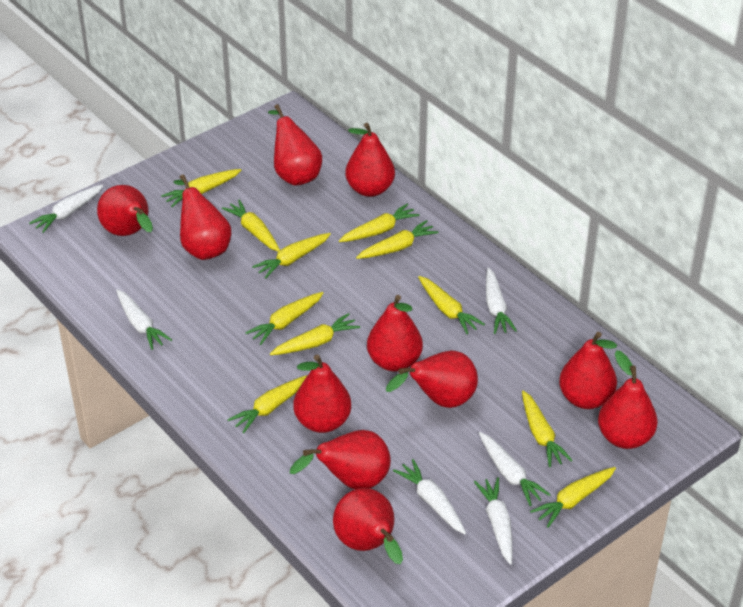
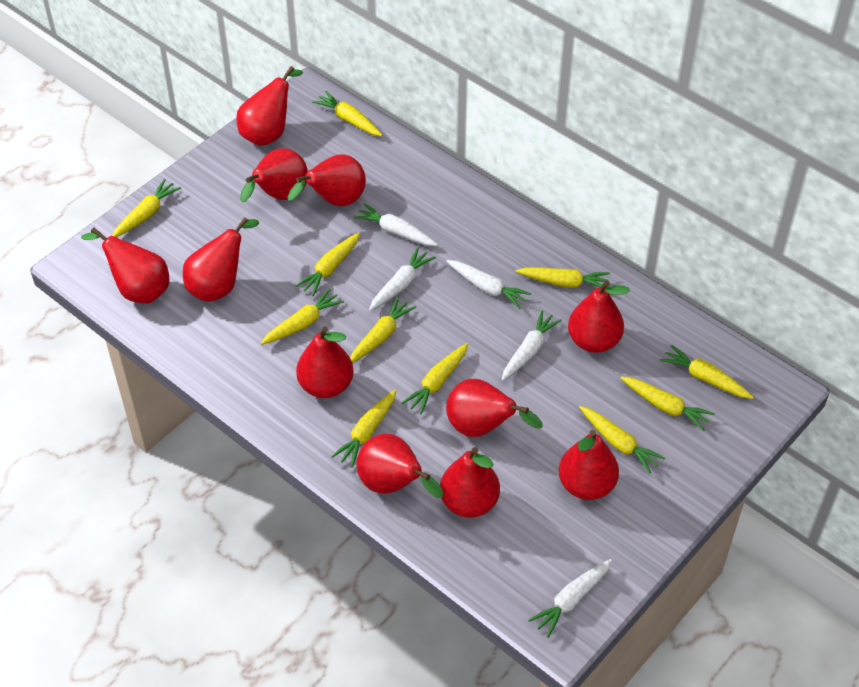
white carrot: [29,184,103,233] [116,289,172,350] [393,459,466,534] [474,477,513,565] [479,432,551,506] [486,267,517,334] = 6 -> [353,203,438,246] [369,247,436,311] [446,260,532,309] [502,310,562,381] [528,559,612,638] = 5

